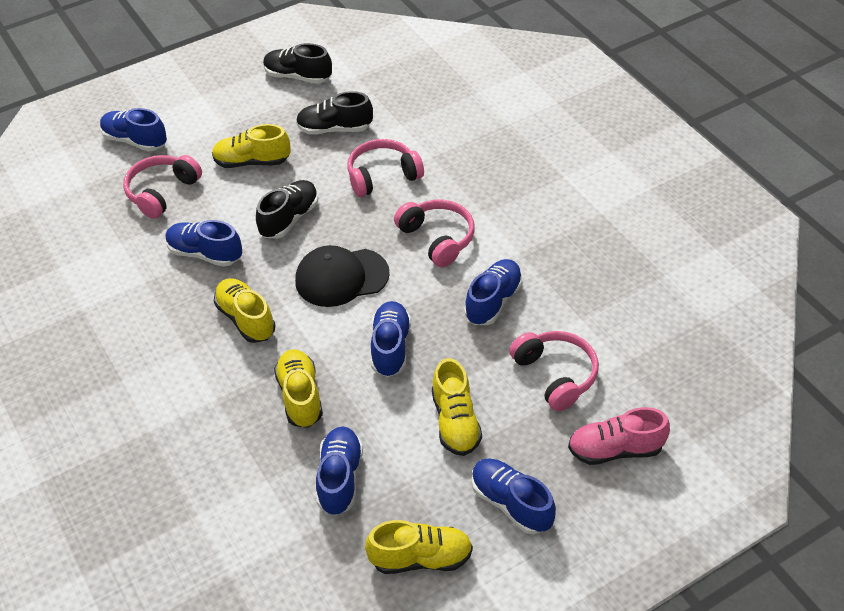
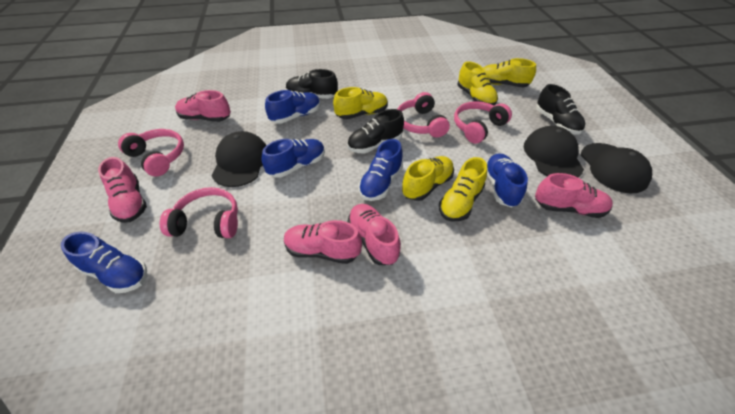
black cap: [295,245,390,307] = 1 -> [212,131,266,187] [524,126,584,177] [581,143,652,193] = 3
blue shoe: [100,108,167,152] [165,220,242,267] [316,426,363,516] [371,301,411,377] [464,259,523,325] [471,458,556,534] = 6 -> [61,232,147,293] [262,139,325,178] [265,90,321,124] [359,139,403,201] [486,153,528,207] = 5
pink shoe: [568,407,670,465] = 1 -> [98,157,147,223] [175,90,231,122] [284,220,362,264] [347,204,401,265] [535,173,613,218] = 5

